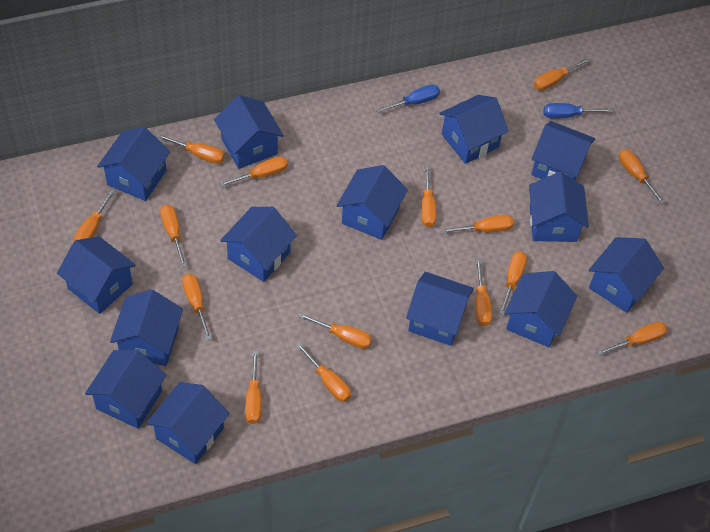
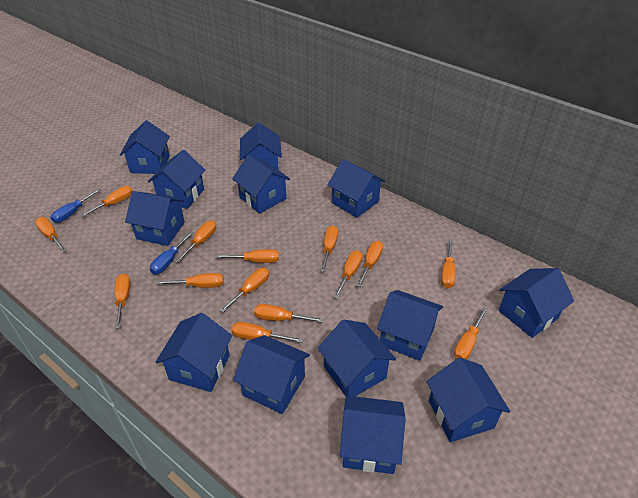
blue house: [57,236,136,314] [85,350,166,429] [97,126,170,201] [110,289,183,366] [146,382,230,464] [214,95,284,169] [220,207,297,282] [337,165,408,240] [406,272,474,346] [439,95,509,164] [505,271,577,347] [529,172,589,242] [531,121,595,180] [589,237,664,313] = 14 -> [120,121,170,174] [125,191,185,246] [148,150,205,209] [156,313,232,392] [232,155,290,214] [233,335,310,414] [240,122,282,170] [317,319,396,396] [327,159,385,218] [340,396,406,474] [377,290,443,361] [427,358,510,442] [499,268,574,338] = 13
orange screwdriver: [74,189,116,241] [157,134,225,164] [160,204,187,267] [182,274,212,340] [219,156,288,187] [245,351,261,424] [296,342,351,402] [299,313,372,349] [421,166,436,227] [441,215,514,233] [475,259,492,326] [500,251,527,315] [534,57,590,91] [597,322,667,355] [619,149,665,204] = 15 -> [35,217,67,252] [80,186,132,217] [114,274,131,329] [156,273,224,288] [176,220,216,262] [215,249,279,263] [219,268,269,313] [232,322,303,343] [254,304,324,323] [321,226,338,272] [334,250,363,299] [357,241,383,287] [441,240,456,288] [454,307,488,360] = 14

